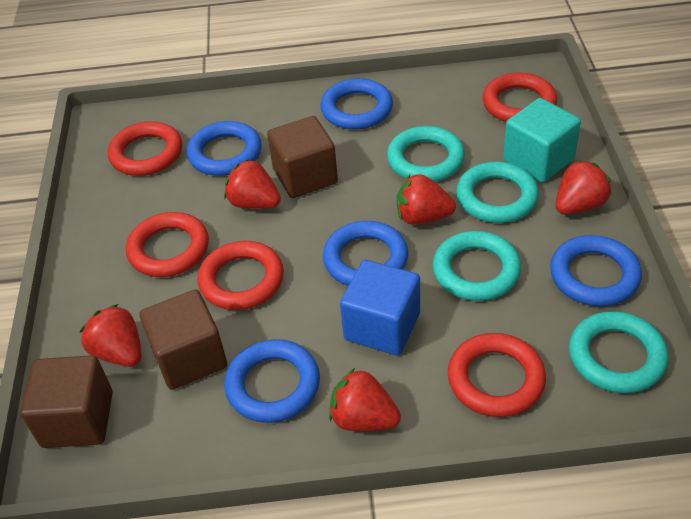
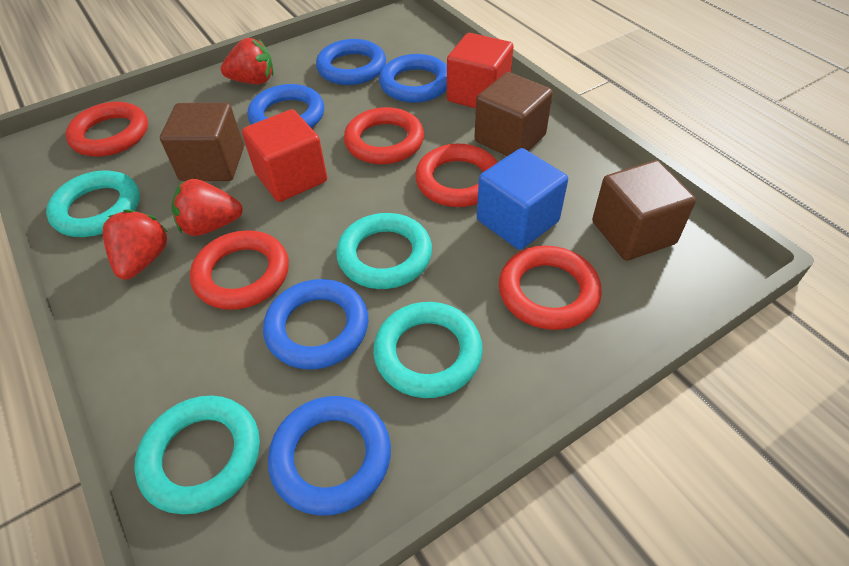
red cube: none = 0 -> [242,109,327,202] [447,33,514,108] = 2
red strawberry: [80,304,142,367] [224,159,281,209] [329,368,401,431] [397,174,456,225] [555,160,612,215] = 5 -> [103,209,168,280] [171,179,243,236] [221,38,274,84] = 3
turquoise cube: [503,98,581,183] = 1 -> none = 0

